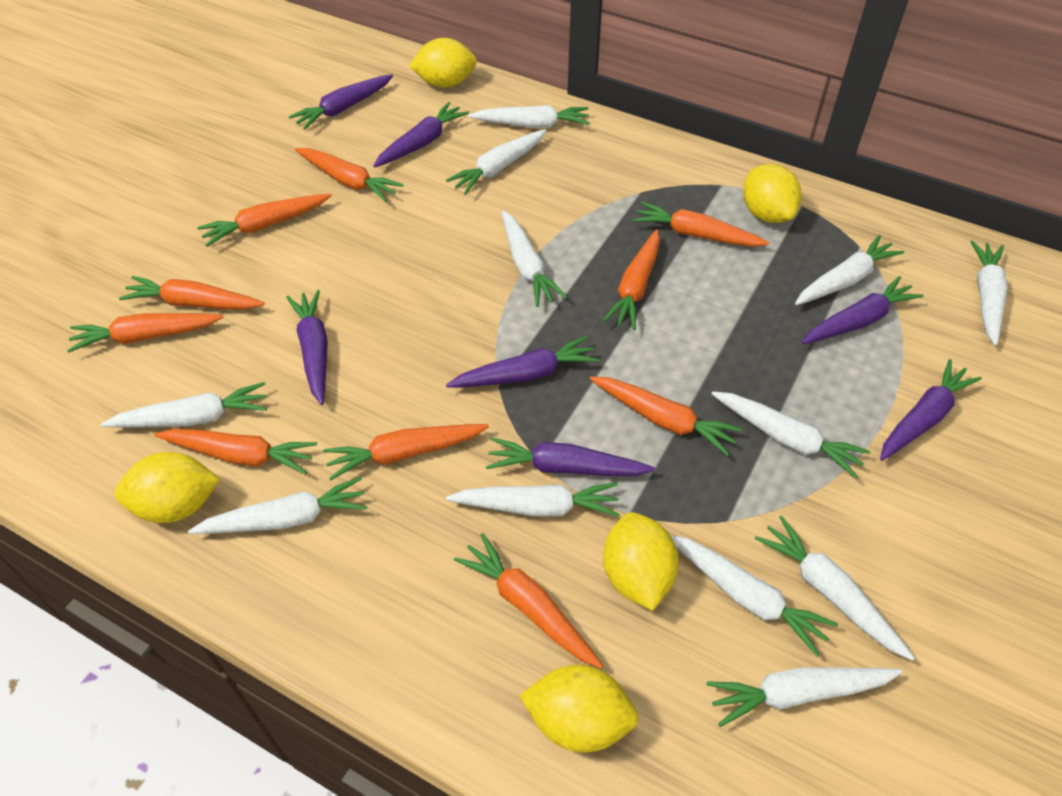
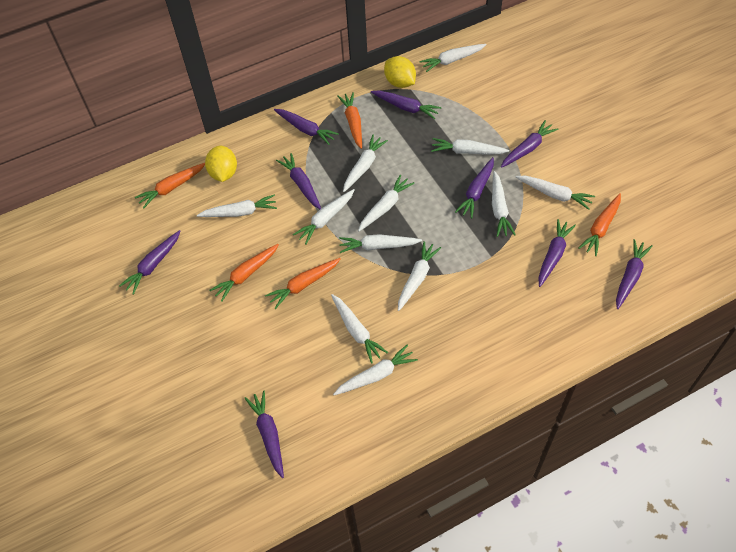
orange carrot: [67,313,224,352] [119,276,264,309] [154,429,317,474] [197,194,332,247] [295,148,403,202] [323,424,489,480] [454,533,603,669] [590,376,742,456] [603,229,660,330] [633,201,769,247] = 10 -> [135,163,205,209] [209,244,279,302] [265,258,341,309] [337,92,362,149] [579,193,621,256] = 5
purple carrot: [286,290,328,405] [289,74,393,130] [373,102,469,168] [446,336,599,388] [486,437,655,476] [802,276,924,344] [880,359,982,461] = 7 -> [119,230,180,295] [244,391,284,478] [274,109,339,145] [276,153,321,209] [371,90,441,119] [455,157,494,218] [501,120,558,168] [538,219,576,287] [616,239,653,309] = 9
yellow lemon: [114,452,220,523] [409,38,477,88] [520,665,639,753] [603,512,679,611] [743,164,802,223] = 5 -> [205,146,237,182] [384,56,416,88] = 2

